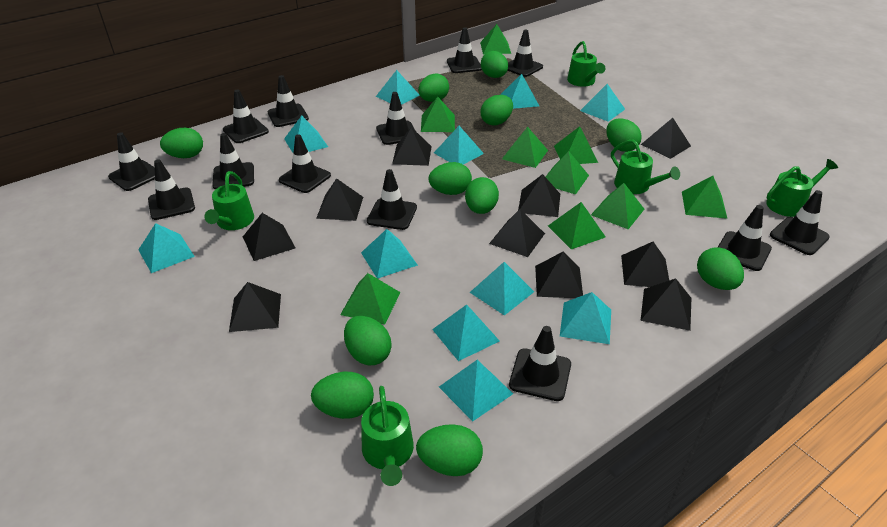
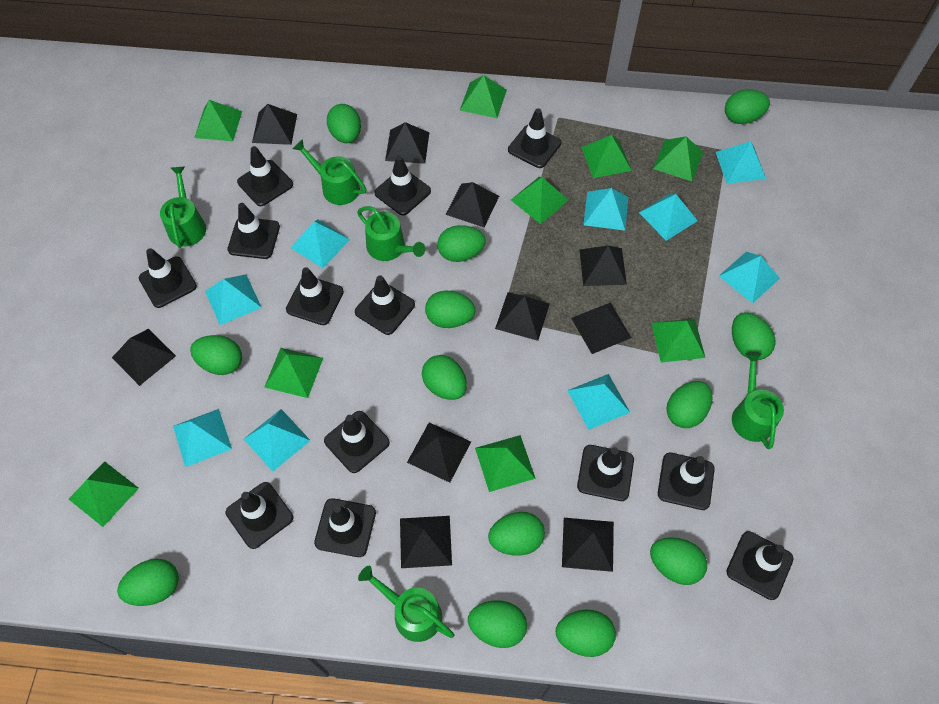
green egg: [160,128,203,158] [311,372,374,419] [344,316,392,365] [416,424,483,476] [418,74,449,102] [429,162,472,195] [465,177,499,214] [480,95,513,125] [481,51,508,78] [606,118,642,152] [697,247,744,290] = 11 -> [117,559,179,606] [190,335,242,375] [327,104,361,143] [422,355,467,400] [425,291,475,328] [437,225,486,262] [468,601,527,648] [488,512,545,556] [556,610,616,657] [650,537,707,585] [666,381,713,428] [725,89,770,124] [732,313,775,360] = 13
turquoise pyramid: [138,223,195,273] [284,115,328,153] [361,229,418,279] [376,70,420,105] [432,305,500,361] [434,126,484,165] [439,360,513,421] [469,262,534,316] [501,74,539,109] [560,292,611,344] [580,84,625,122] = 11 -> [173,409,232,467] [205,274,262,325] [244,409,311,472] [290,219,350,268] [567,374,630,430] [583,188,628,231] [639,193,698,241] [716,141,766,184] [719,252,780,304] = 9

